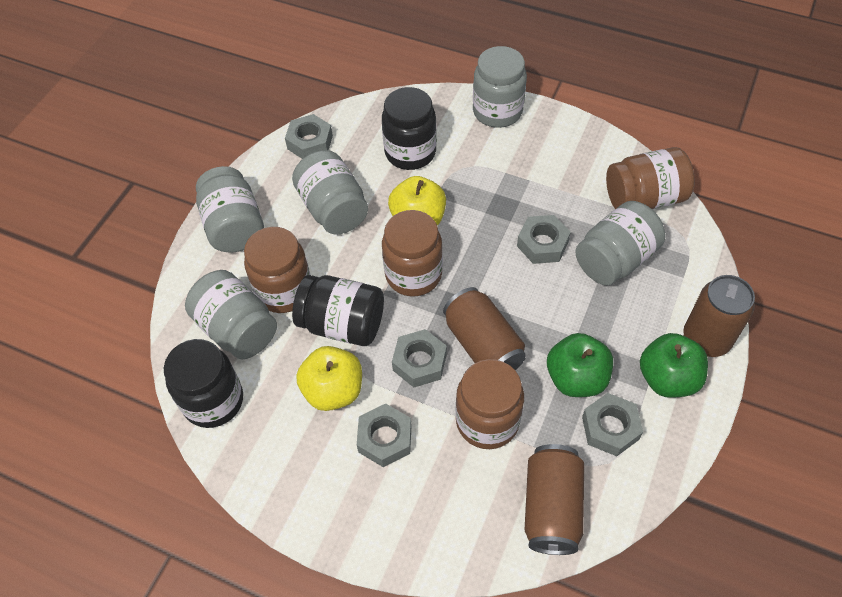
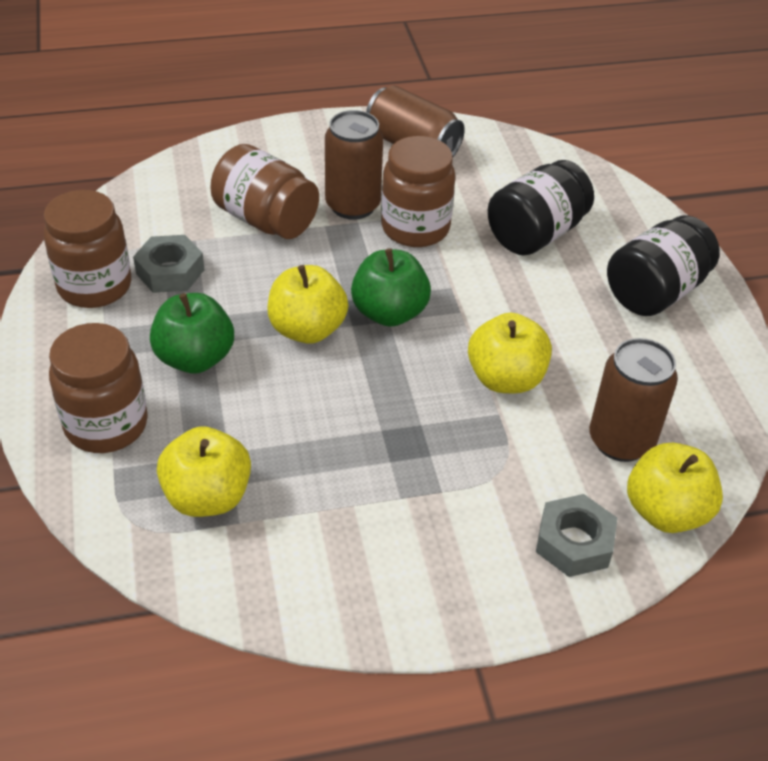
black jar: [164,339,243,428] [292,275,384,346] [382,87,437,170] = 3 -> [488,160,594,255] [607,216,720,316] = 2
grey jar: [185,270,277,360] [196,166,264,252] [292,150,368,235] [473,46,527,128] [575,201,666,285] = 5 -> none = 0
grey nut: [285,114,333,159] [357,403,411,467] [392,329,447,388] [517,215,571,264] [582,393,643,456] = 5 -> [133,235,204,293] [536,494,617,577] = 2
yellow apple: [296,346,362,411] [388,176,446,225] = 2 -> [157,426,251,517] [267,265,348,344] [468,313,552,393] [627,443,723,533] = 4

